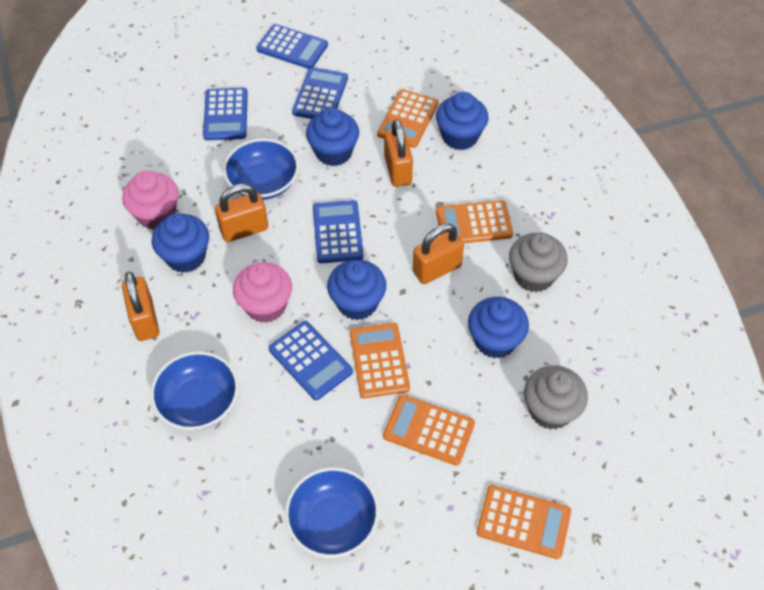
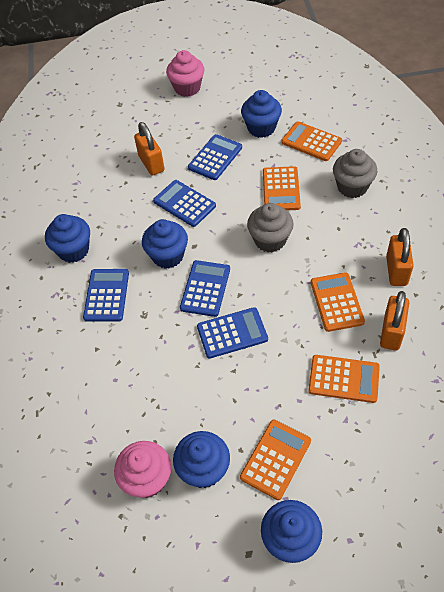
blue bowl: [150,351,239,430] [223,139,299,200] [285,467,379,558] = 3 -> none = 0
orange padlock: [122,271,159,341] [215,184,268,242] [384,119,413,187] [413,224,464,284] = 4 -> [134,122,165,176] [380,291,409,350] [386,228,414,286] = 3

